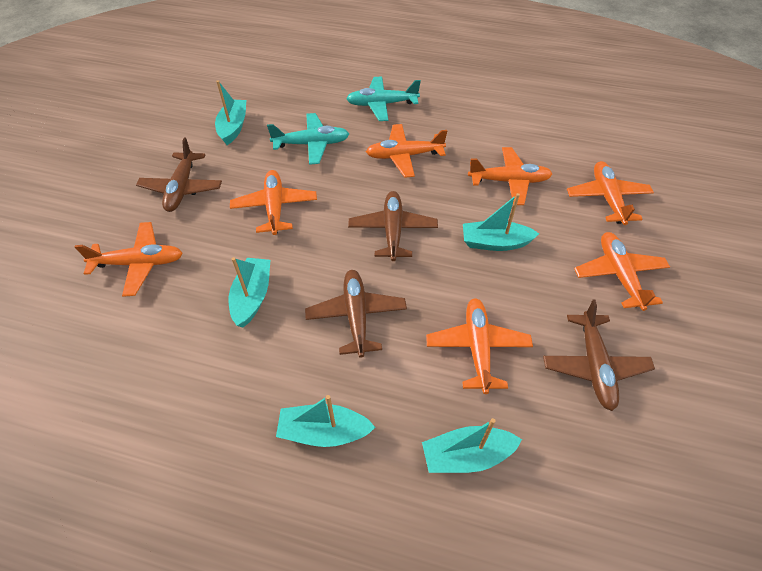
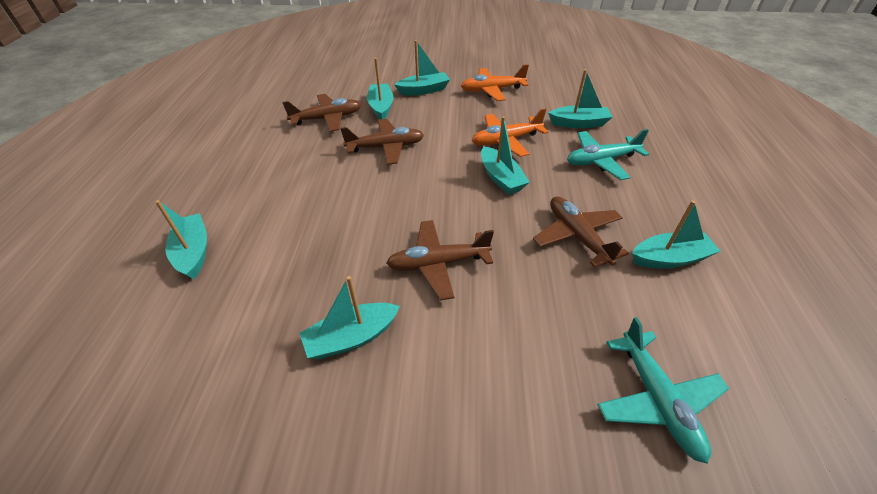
orange plane: [75,222,183,297] [230,170,317,235] [366,124,447,178] [426,298,533,394] [468,147,552,205] [567,161,654,225] [574,232,670,311] = 7 -> [461,64,529,101] [472,108,548,157] = 2
turquoise boat: [215,80,246,145] [229,257,270,328] [276,395,376,447] [422,418,522,473] [463,193,539,251] = 5 -> [155,200,207,279] [299,276,400,359] [367,58,394,119] [394,40,450,95] [481,116,530,195] [548,69,612,128] [632,200,721,269] = 7

